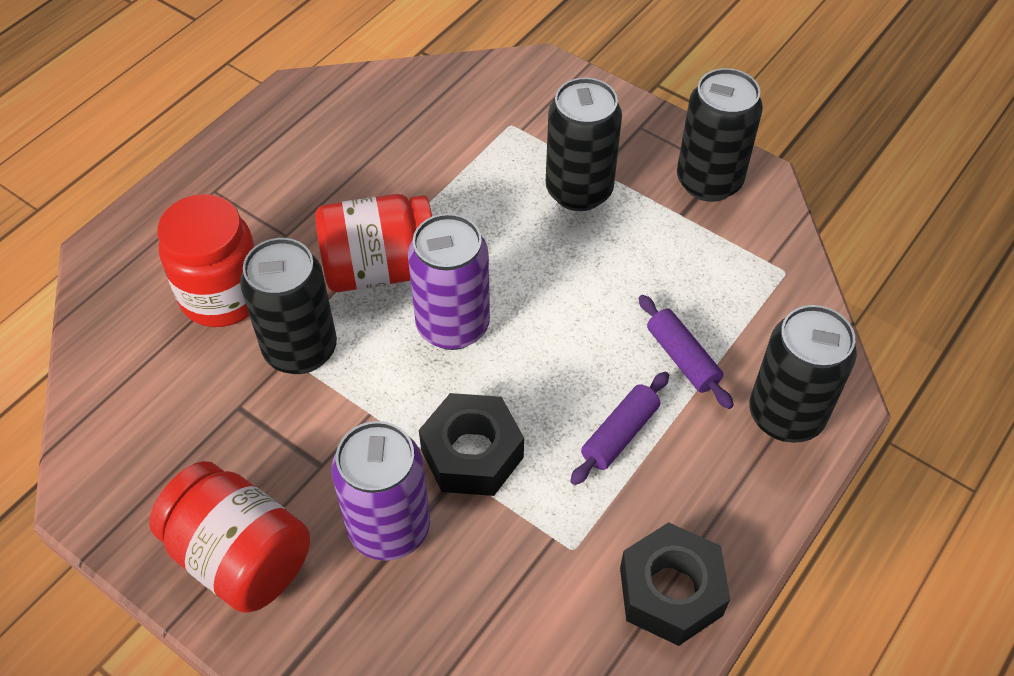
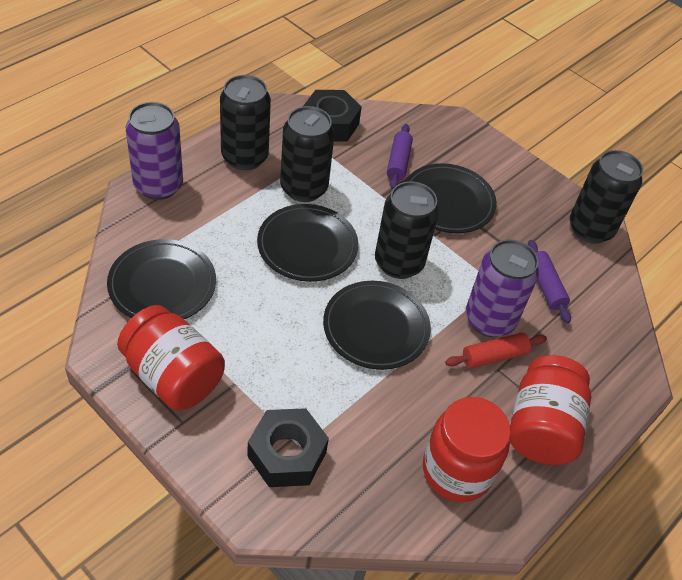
black plate: none = 0 -> [107,239,216,319] [257,204,358,282] [323,281,431,370] [405,163,497,233] = 4
red rolling pin: none = 0 -> [445,333,547,368] = 1

